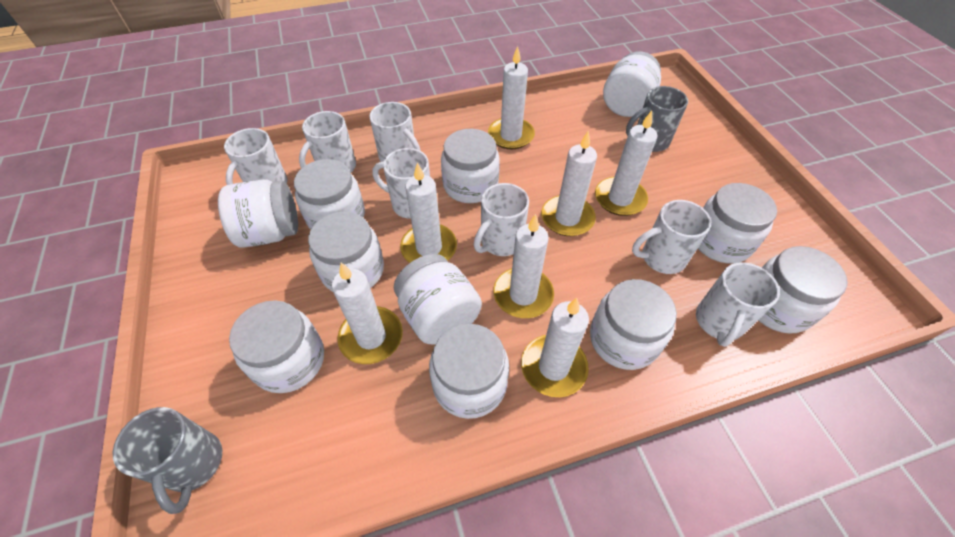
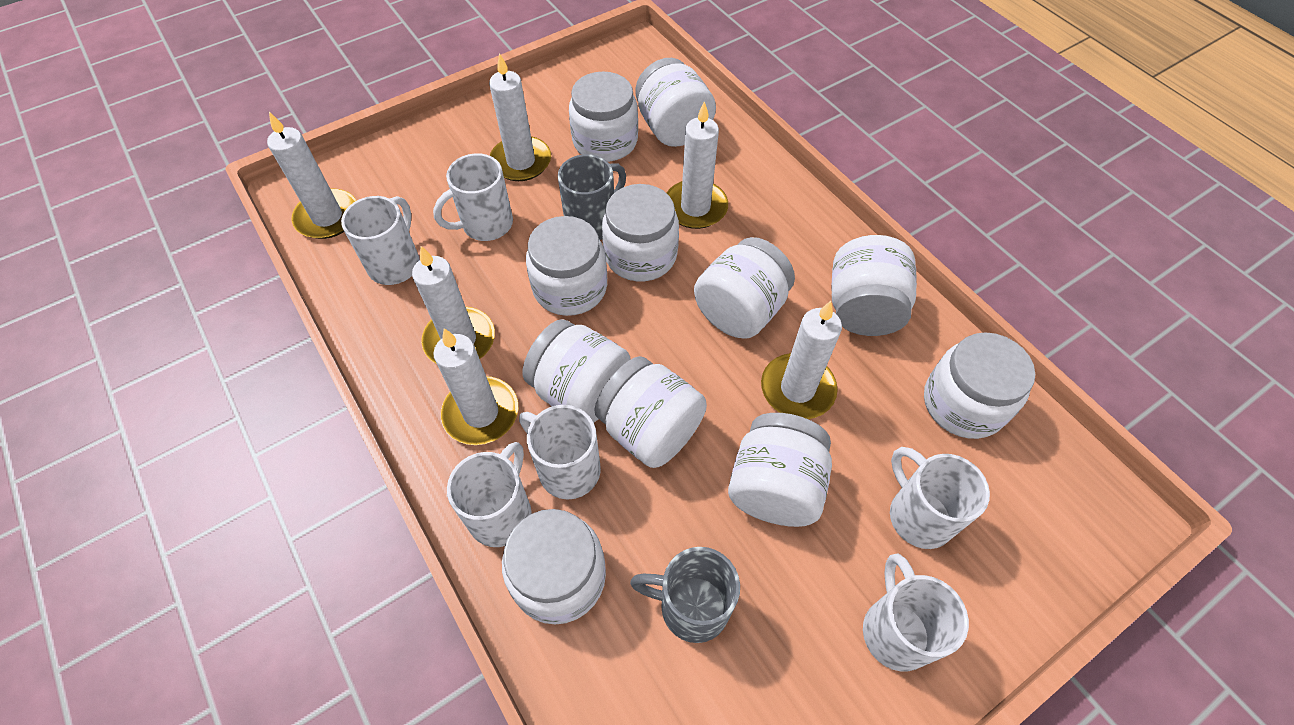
white candle: [332,263,403,364] [400,163,457,263] [488,46,535,149] [493,214,554,318] [521,298,589,397] [541,131,597,236] [595,111,657,216] = 7 -> [267,112,357,239] [412,246,495,364] [433,328,518,445] [489,53,551,181] [667,101,728,229] [761,301,842,419] = 6
white mug: [224,128,287,185] [299,111,356,172] [369,102,421,162] [372,148,430,219] [473,183,529,256] [632,200,711,274] [696,262,780,347] = 7 -> [341,196,420,285] [433,153,513,241] [447,442,532,547] [519,405,601,500] [863,554,969,671] [890,447,990,549] = 6

